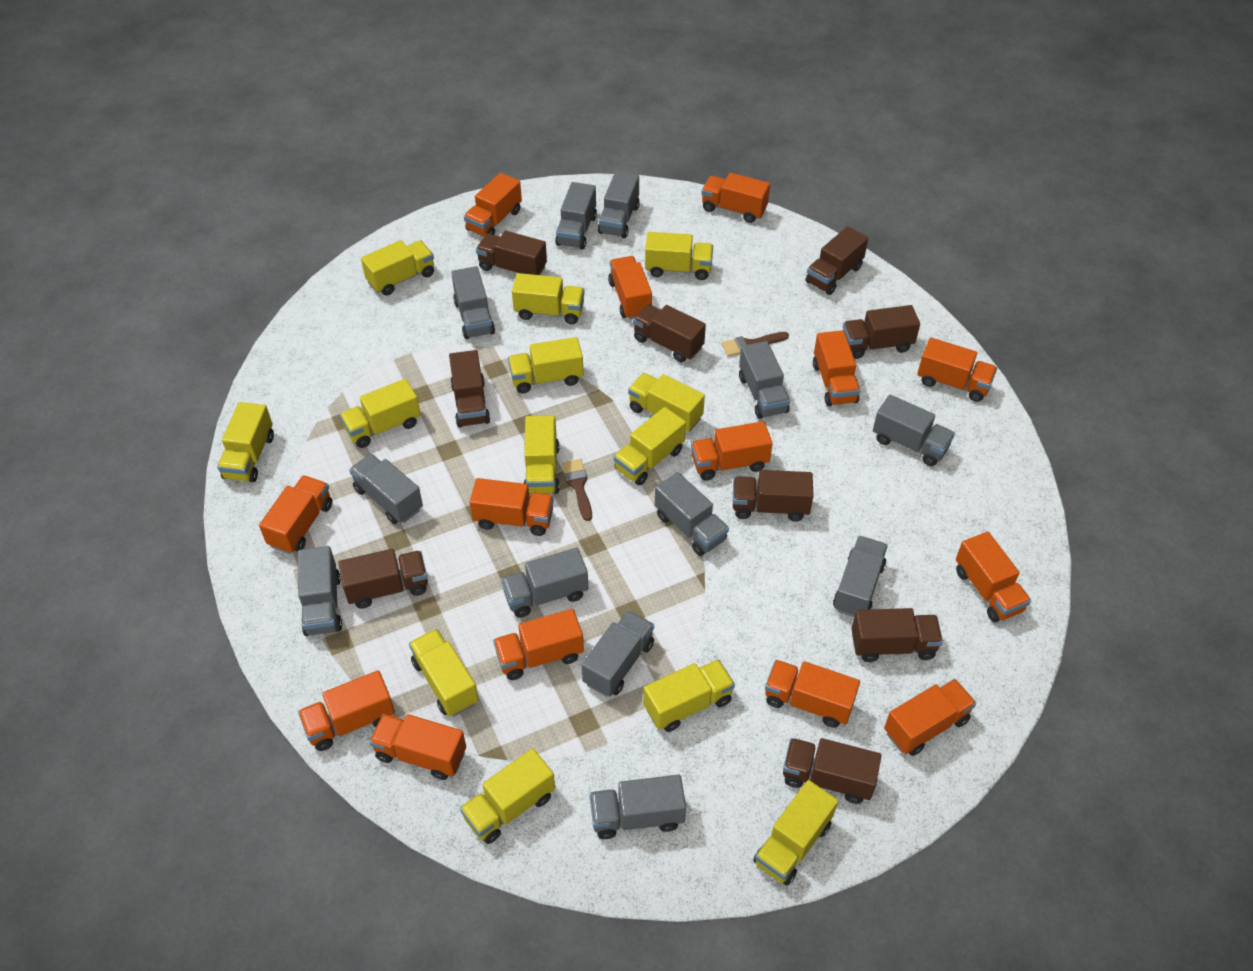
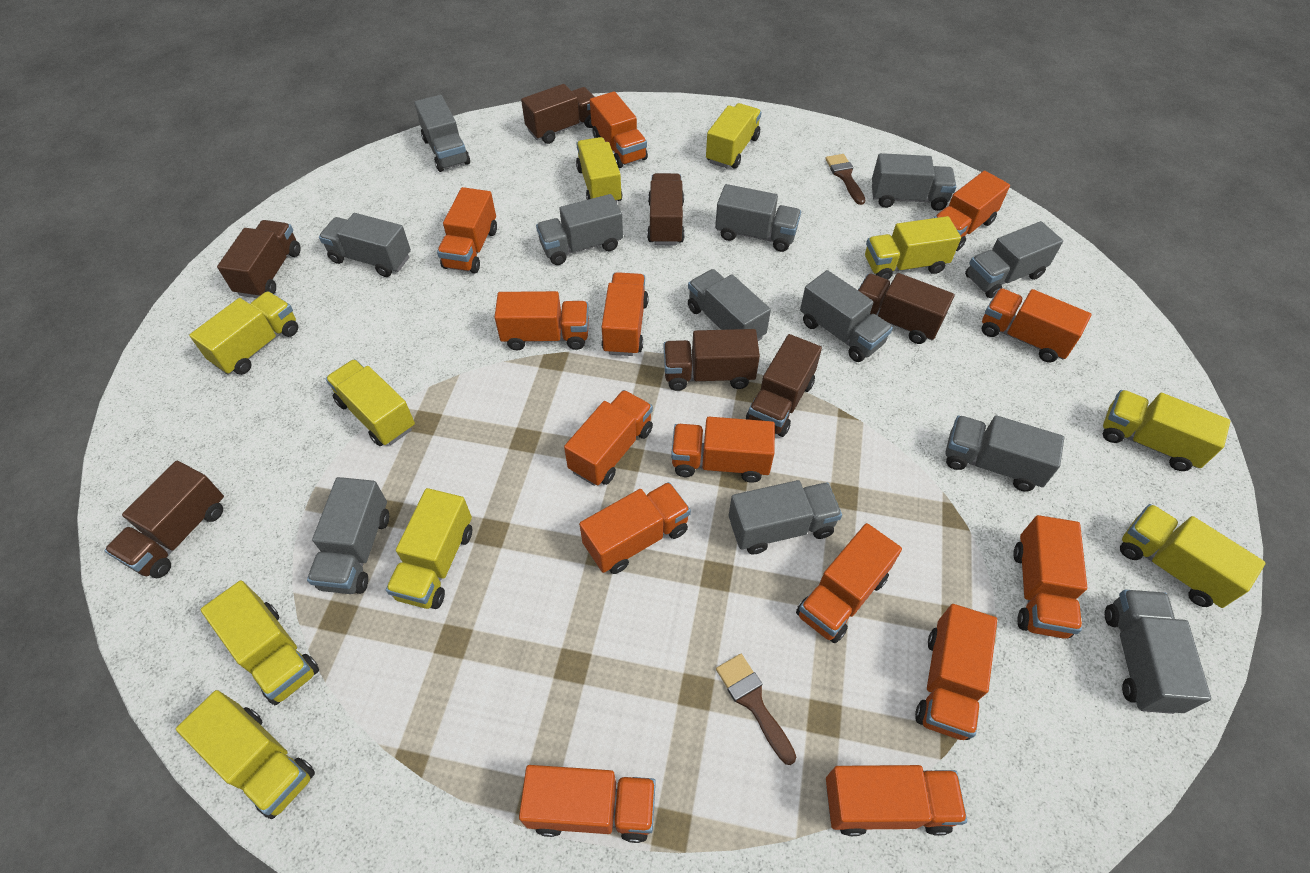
brown truck: [338,549,428,609] [449,350,490,428] [476,231,547,275] [633,304,706,362] [733,470,813,522] [783,738,881,804] [805,226,868,295] [843,305,920,359] [851,608,943,662] = 9 -> [105,461,224,578] [217,220,301,298] [521,84,595,144] [647,173,685,245] [664,329,760,391] [746,334,822,437] [858,273,955,344] = 7
yellow truck: [217,402,274,482] [340,379,421,448] [361,240,434,296] [409,629,479,716] [460,748,555,844] [508,337,584,393] [512,273,585,324] [523,415,560,494] [614,407,686,485] [628,373,705,432] [643,659,735,732] [645,232,713,280] [753,780,838,885] = 13 -> [176,690,315,819] [189,291,298,375] [200,580,319,705] [325,359,415,446] [386,488,472,609] [576,137,622,203] [706,103,761,169] [865,216,961,280] [1103,390,1230,471] [1120,504,1266,608] = 10

